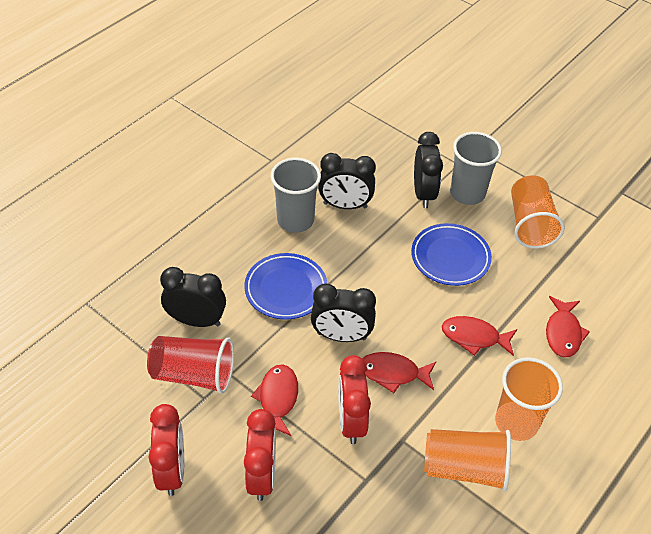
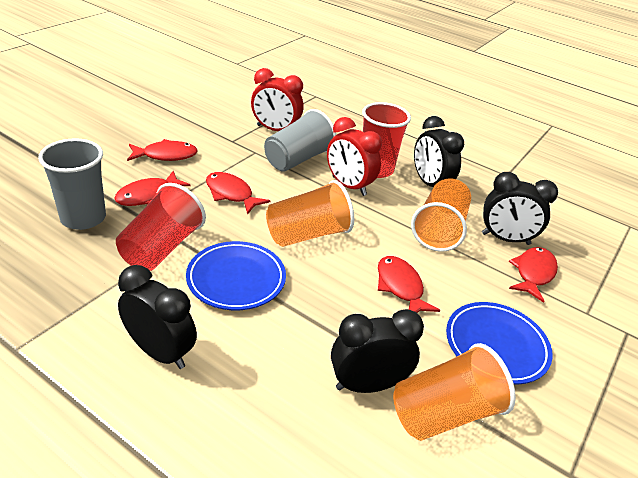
red clock: [149,404,184,496] [244,409,276,501] [338,355,371,444] = 3 -> [251,68,303,131] [327,117,382,196] = 2
red cup: [147,336,234,394] = 1 -> [116,183,206,271] [362,102,411,178] = 2
red fish: [251,364,298,436] [362,352,436,393] [442,316,517,356] [546,296,590,357] = 4 -> [114,171,190,206] [127,139,198,161] [206,172,270,215] [378,256,440,313] [509,247,558,303] = 5

